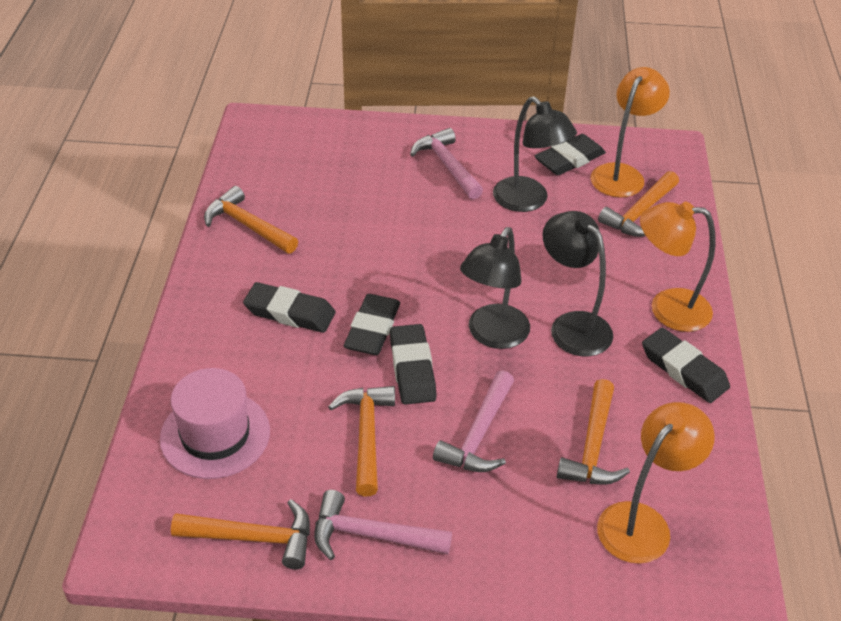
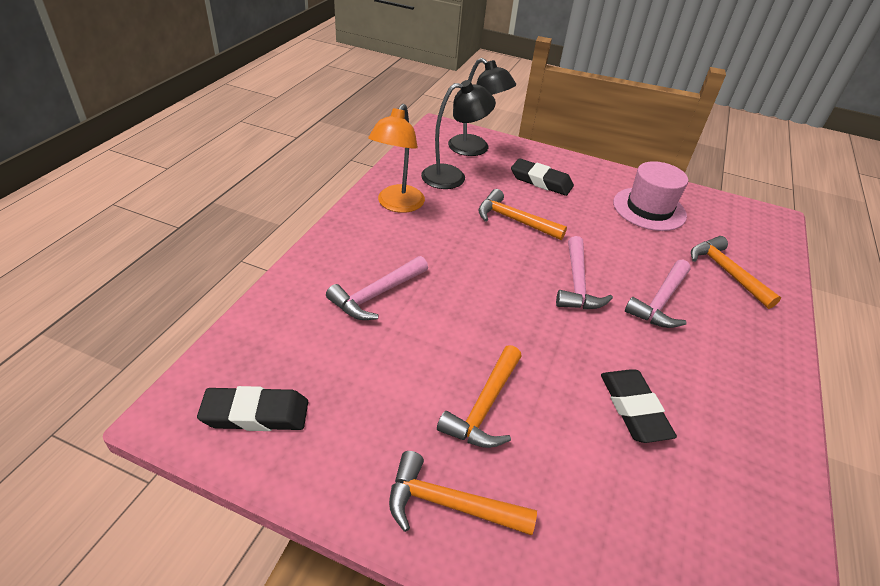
black eraser: [243,282,336,333] [344,294,400,355] [390,324,437,405] [535,134,606,175] [642,327,730,403] = 5 -> [197,386,308,431] [511,158,574,196] [601,370,677,443] = 3
black lamp: [460,227,530,349] [493,96,577,212] [542,211,613,357] = 3 -> [421,80,496,189] [448,58,516,156] = 2
orange hammer: [171,499,310,570] [204,186,298,254] [328,386,395,496] [557,379,630,485] [598,171,679,237] = 5 -> [389,451,537,536] [437,345,522,448] [478,189,567,240] [691,236,781,309] = 4
orange lamp: [591,67,670,197] [597,402,715,564] [640,202,716,332] = 3 -> [368,104,425,213] = 1

